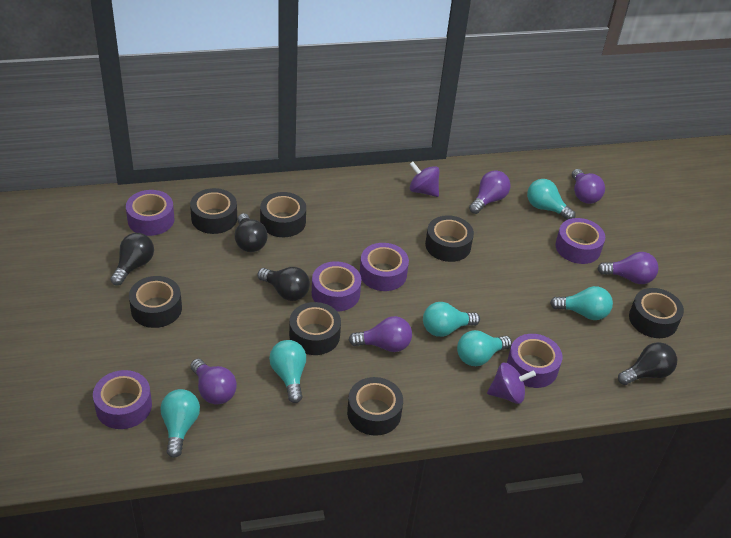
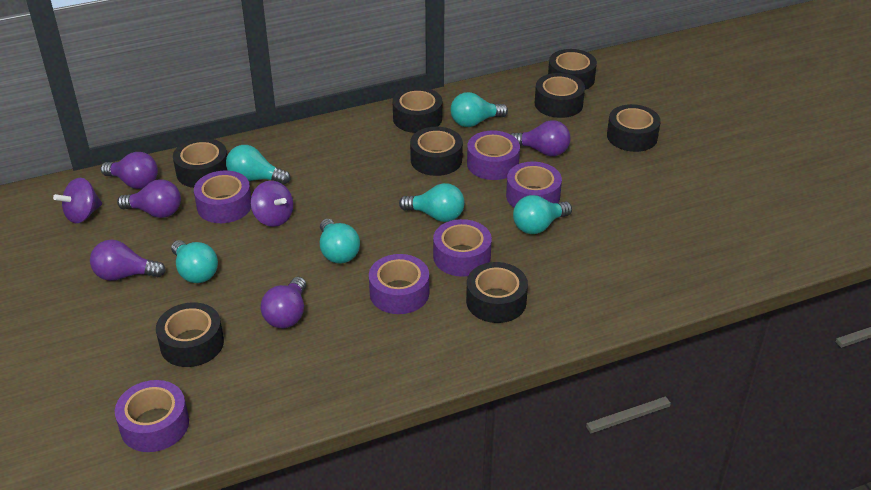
black light bulb: [110,233,154,286] [235,213,268,252] [258,267,310,301] [618,342,677,385] = 4 -> none = 0
black tape: [129,276,182,328] [190,188,237,234] [260,192,306,237] [289,302,341,355] [347,377,403,436] [425,215,474,262] [629,288,684,338] = 7 -> [156,302,224,367] [173,138,228,188] [392,87,442,133] [410,127,463,176] [466,262,528,323] [535,73,585,118] [548,49,597,90] [607,104,661,152] = 8

